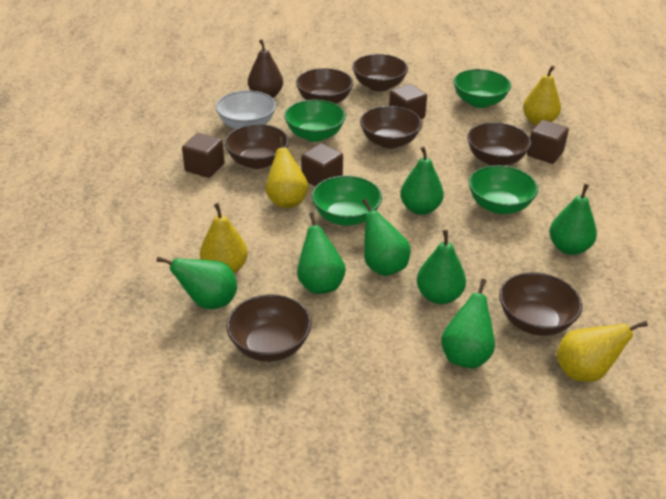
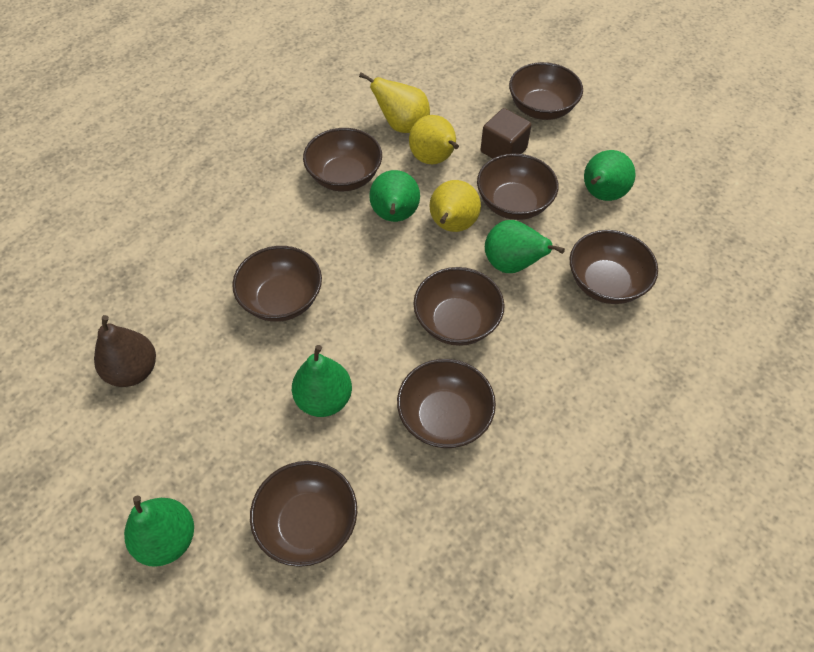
brown bowl: [225,124,289,169] [226,294,312,362] [296,68,353,104] [352,54,408,92] [360,106,422,149] [467,122,531,166] [499,272,582,336] = 7 -> [232,246,322,322] [250,461,357,567] [303,128,382,191] [397,359,496,448] [413,267,505,346] [477,153,559,220] [509,62,583,120] [570,230,658,304] = 8
brown cube: [182,133,224,178] [301,143,343,187] [389,84,427,119] [527,120,569,164] = 4 -> [480,108,532,159] = 1
green bowl: [284,100,346,142] [312,176,382,226] [454,69,511,108] [469,165,538,214] = 4 -> none = 0
green pear: [156,257,237,309] [297,212,346,294] [362,199,411,276] [400,147,444,215] [417,230,466,304] [441,279,495,369] [550,184,597,255] = 7 -> [124,496,194,567] [292,345,352,417] [369,170,420,222] [485,220,565,273] [584,150,636,201] = 5
white bowl: [215,90,276,129] = 1 -> none = 0
yellow pear: [200,203,248,273] [265,137,308,208] [523,66,561,125] [557,321,648,382] = 4 -> [359,72,430,133] [409,115,459,164] [429,180,481,232] = 3

